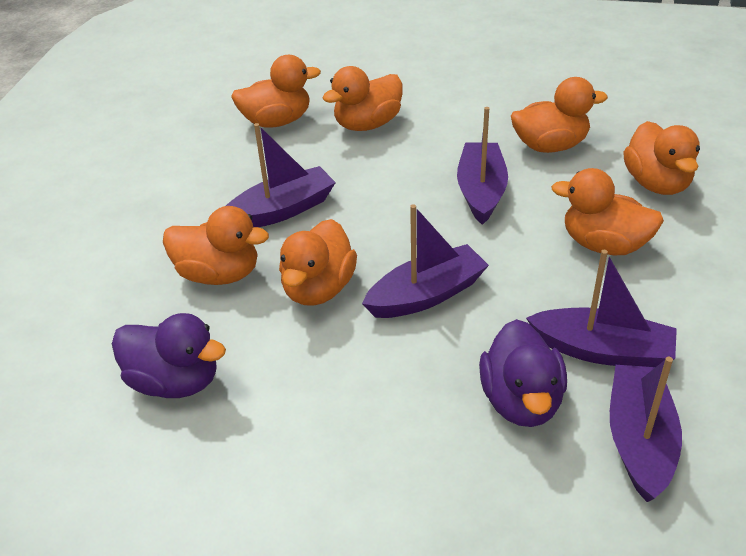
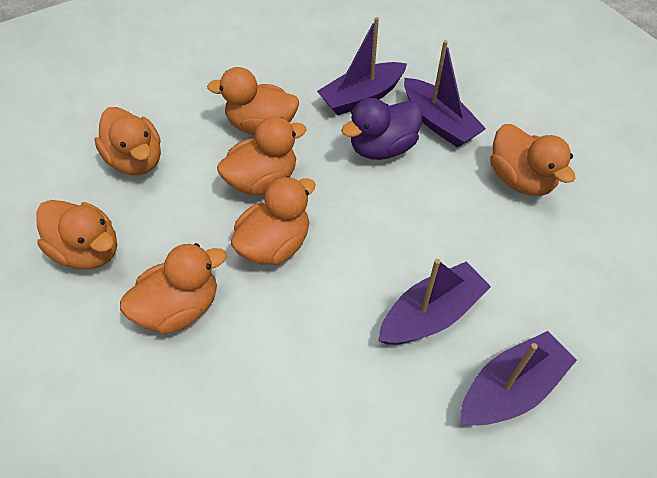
purple boat: [226,123,336,227] [362,204,489,318] [457,107,508,225] [526,250,677,367] [610,357,682,502] = 5 -> [317,17,407,115] [378,259,491,345] [404,40,486,148] [460,331,577,426] = 4
purple duck: [112,313,226,398] [479,319,567,427] = 2 -> [341,98,423,160] = 1

